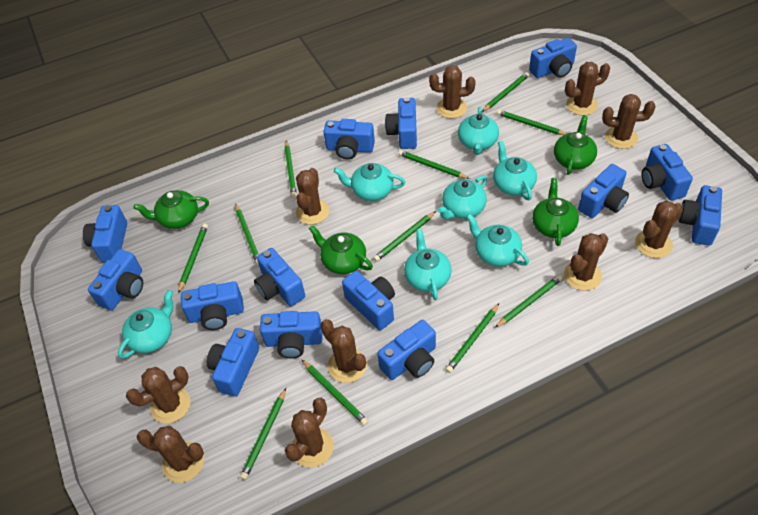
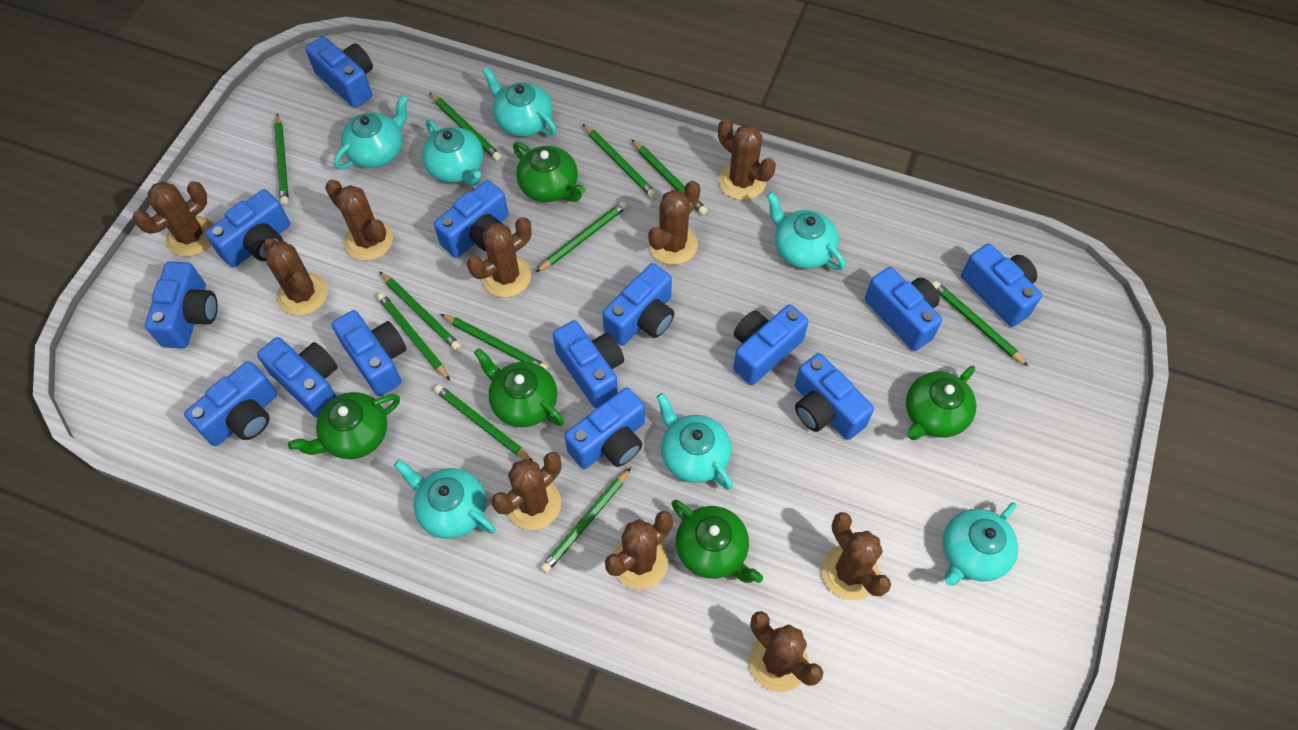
green teapot: [134,190,209,229] [309,225,373,274] [532,178,579,246] [554,115,597,175] = 4 -> [288,392,400,459] [474,348,564,427] [513,142,586,202] [671,500,763,583] [906,366,976,440] = 5

